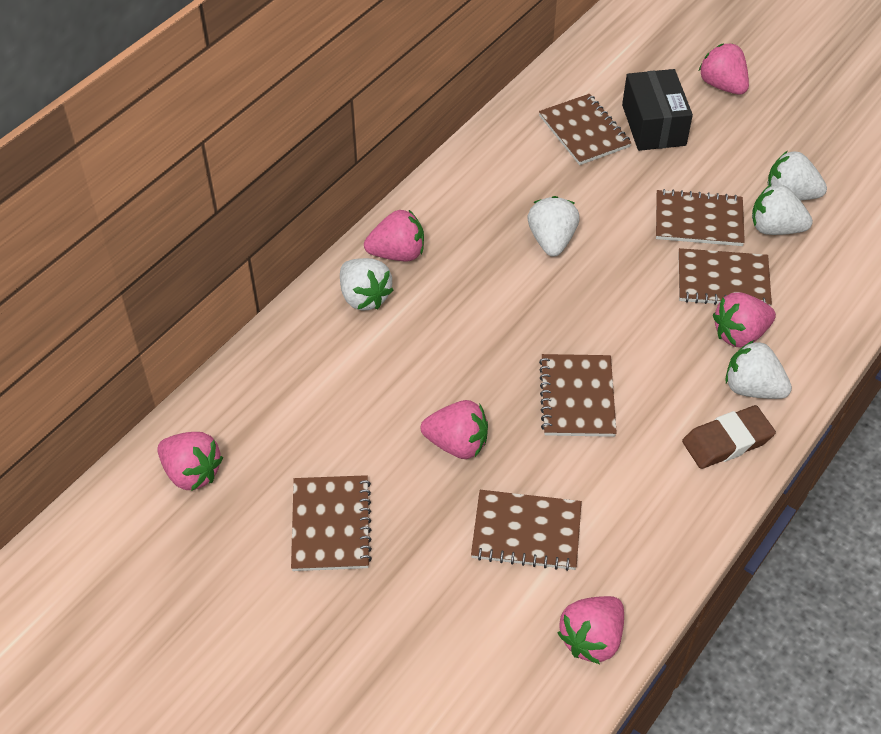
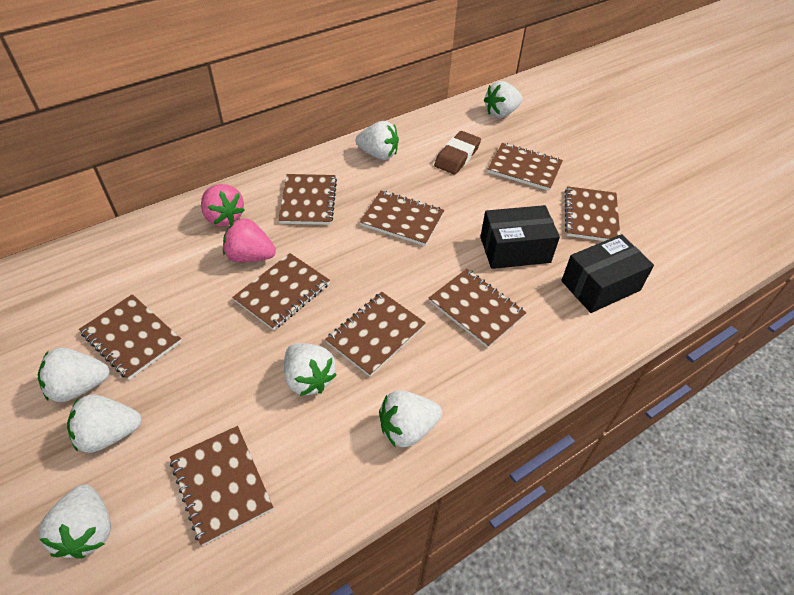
black box: [622,69,693,151] = 1 -> [480,205,560,269] [561,234,654,313] = 2
brown notebook: [291,475,372,571] [471,490,582,571] [539,94,632,165] [539,354,617,437] [656,189,745,246] [679,248,772,306] = 6 -> [79,294,182,380] [170,426,273,546] [232,253,330,330] [278,174,337,225] [325,292,426,377] [360,191,444,246] [429,269,527,348] [488,143,563,191] [565,186,620,241] = 9
pink strawberry: [157,432,223,491] [364,210,424,261] [421,400,488,459] [558,596,624,664] [699,44,749,95] [713,293,776,347] = 6 -> [201,184,245,226] [223,218,276,262] = 2
white strawberry: [340,258,393,311] [528,196,580,257] [725,340,792,399] [752,184,813,235] [768,151,827,200] = 5 -> [38,348,110,402] [39,484,111,559] [67,394,142,453] [284,343,337,396] [355,121,399,160] [379,390,442,447] [484,81,523,118] = 7

